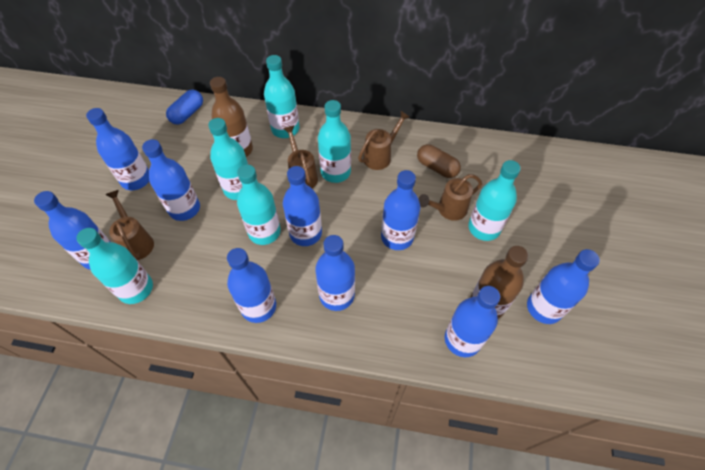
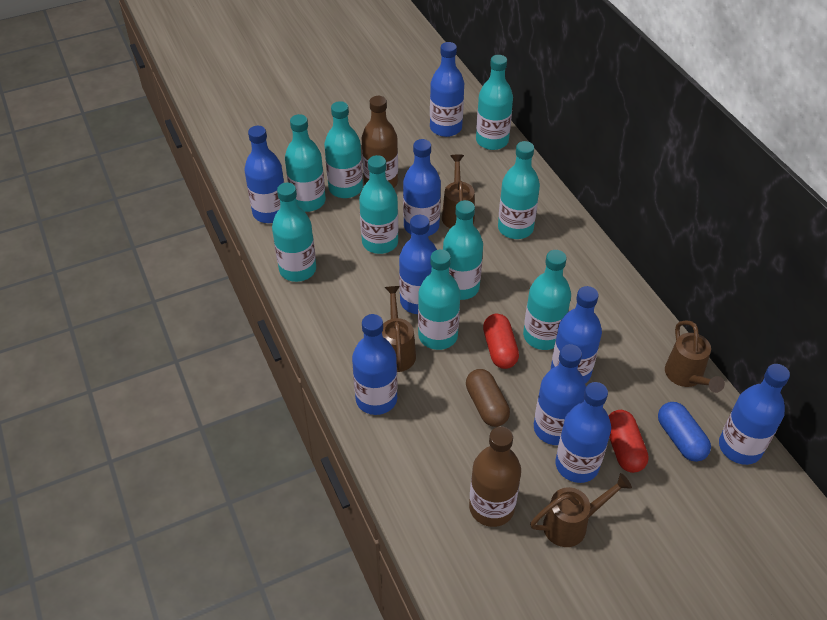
red capsule: none = 0 -> [483,314,519,369] [609,410,649,473] = 2
turquoise bottle: [76,228,153,304] [208,118,248,200] [237,165,281,245] [264,55,299,138] [318,100,351,183] [468,160,521,241] = 6 -> [272,183,316,282] [285,114,326,212] [324,101,363,198] [359,155,398,254] [418,249,460,350] [443,200,483,300] [476,55,513,150] [498,141,540,239] [523,250,571,350] = 9

